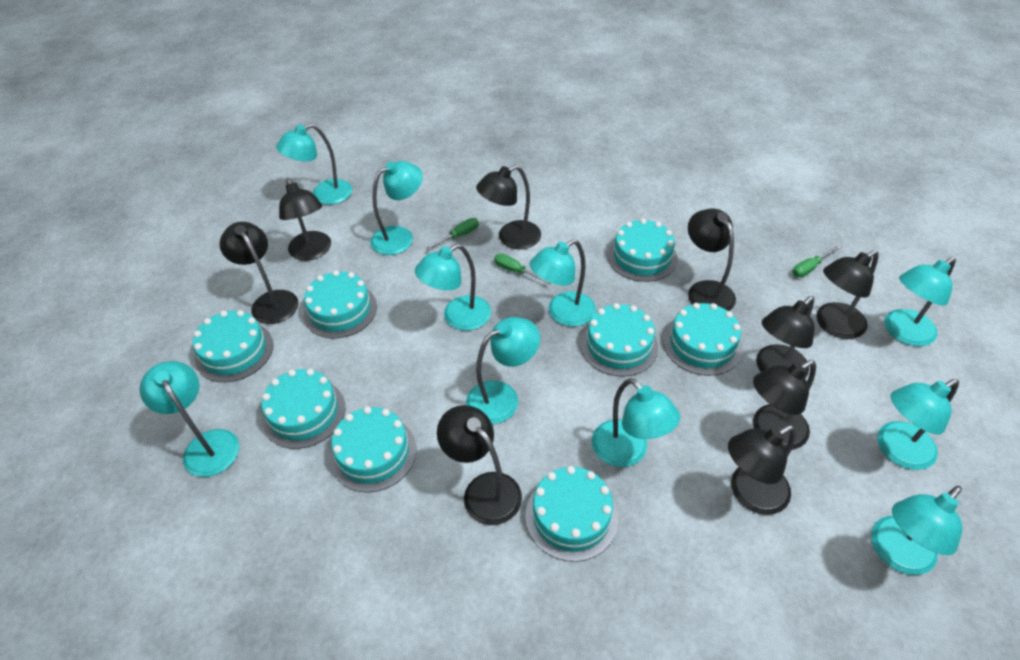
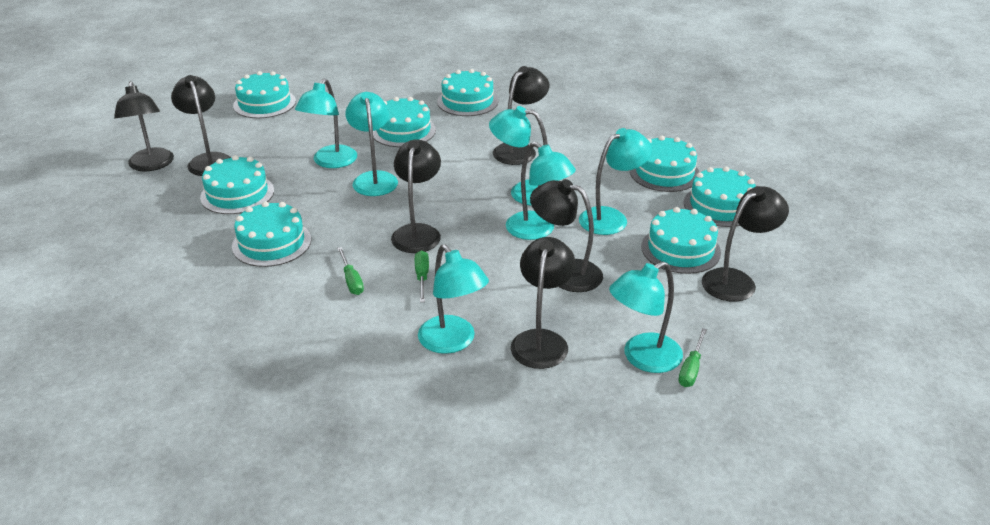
black lamp: [219,222,298,324] [279,178,331,261] [437,405,522,525] [476,165,541,249] [688,208,736,311] [728,425,796,515] [753,360,816,450] [756,296,815,378] [816,250,879,339] = 9 -> [114,81,174,171] [171,75,231,176] [391,139,441,253] [493,66,549,165] [511,237,575,369] [530,179,603,292] [702,186,789,302] = 7
turquoise lamp: [139,361,239,477] [276,124,352,205] [370,161,423,255] [415,244,491,331] [466,317,540,424] [530,239,596,326] [592,378,680,467] [871,486,962,575] [877,379,959,470] [885,257,956,346] = 10 -> [295,79,357,168] [345,92,398,196] [418,245,489,354] [489,106,548,206] [506,142,576,240] [579,128,652,235] [609,261,683,373] = 7

